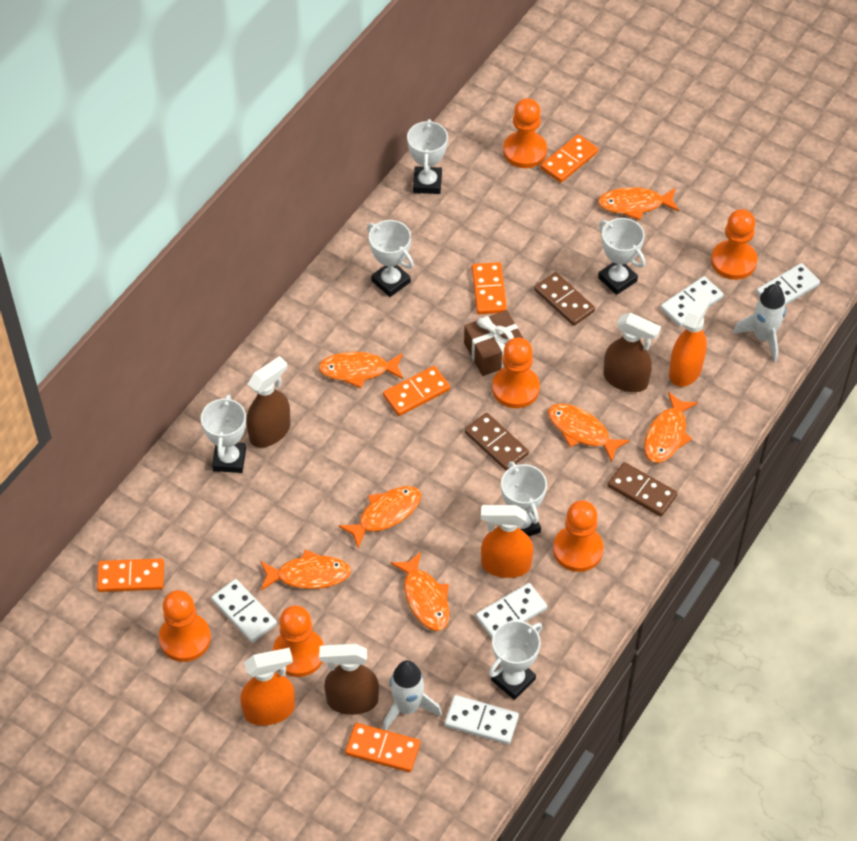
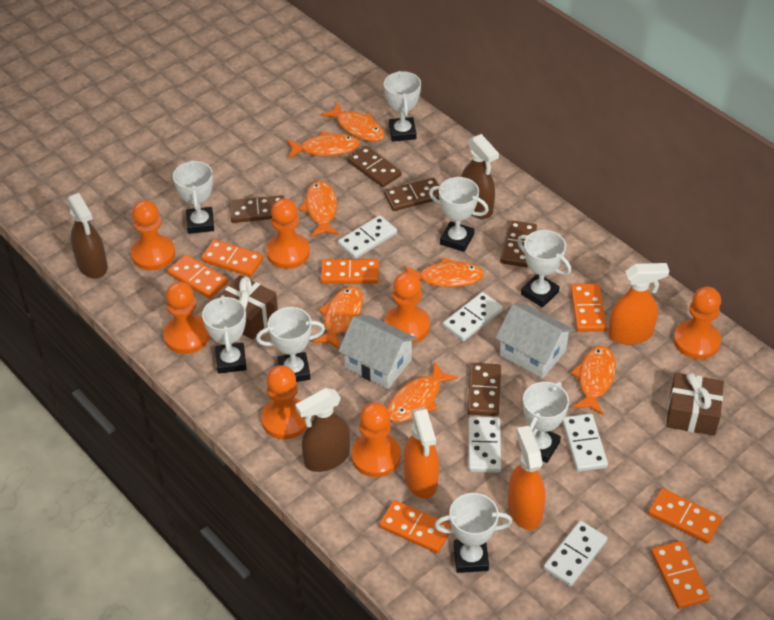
brown domino: [465,413,529,471] [534,272,595,326] [608,462,677,517] = 3 -> [230,195,285,223] [347,146,402,187] [384,178,439,211] [467,363,501,416] [500,220,537,267] = 5
brown gift: [464,310,524,376] = 1 -> [218,275,278,340] [666,373,724,436] = 2
orange domino: [97,559,164,592] [345,723,420,772] [383,366,450,416] [472,262,507,314] [540,134,598,183] = 5 -> [167,254,228,299] [201,239,264,277] [321,259,379,284] [379,500,452,553] [570,283,607,332] [648,488,722,544] [651,541,710,609] = 7
orange pawn: [159,590,211,662] [273,605,324,677] [492,338,540,408] [503,98,547,168] [553,500,603,572] [711,209,757,280] = 6 -> [131,200,175,271] [163,282,210,354] [261,365,307,439] [266,198,310,269] [351,402,401,477] [384,272,430,344] [673,286,721,359] = 7
white house: none = 0 -> [338,315,417,389] [496,304,574,378] = 2
white rocket: [383,660,442,730] [733,284,786,362] = 2 -> none = 0
white trophy: [201,394,246,473] [367,220,414,297] [407,119,448,194] [489,620,542,700] [501,461,547,536] [598,218,646,295] = 6 -> [173,160,214,234] [202,295,247,374] [256,307,325,382] [384,71,421,141] [429,177,489,252] [434,493,512,573] [517,230,571,308] [520,382,569,463] = 8

